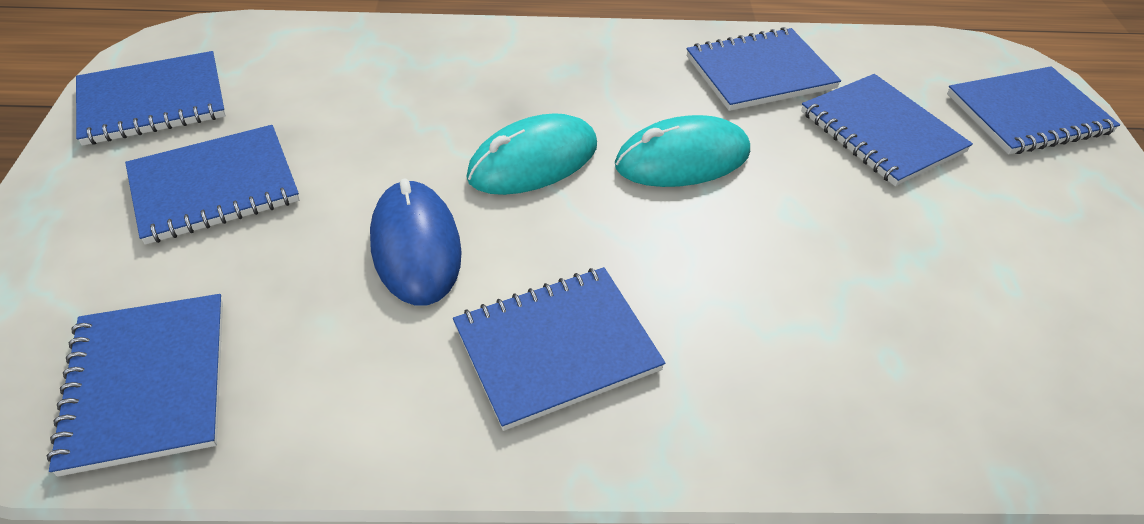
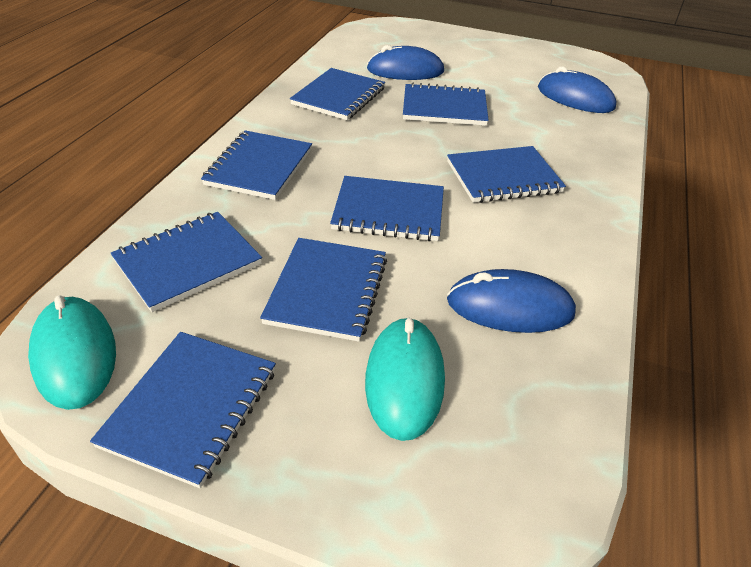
blue mouse: [370,179,462,305] = 1 -> [367,45,444,80] [447,269,576,333] [538,66,616,113] = 3
blue notebook: [47,294,223,477] [76,51,226,146] [125,125,299,245] [453,267,665,431] [687,27,841,111] [801,74,973,186] [947,66,1120,155] = 7 -> [90,332,276,488] [111,212,262,312] [201,130,312,200] [260,238,387,342] [290,68,385,120] [330,176,444,241] [403,82,489,126] [447,146,566,203] = 8

